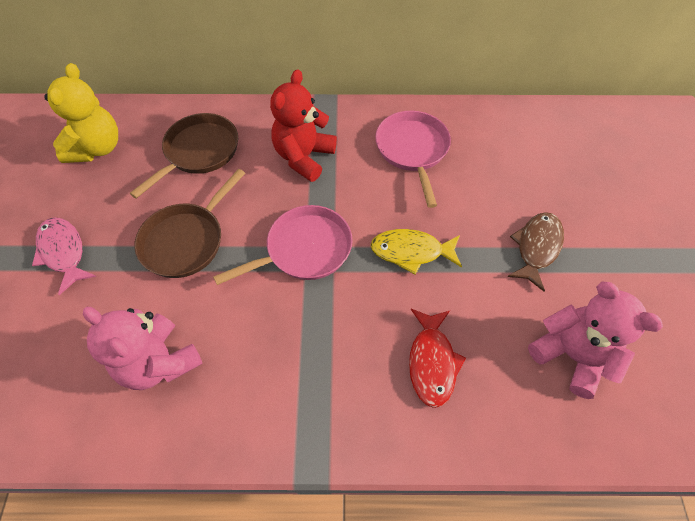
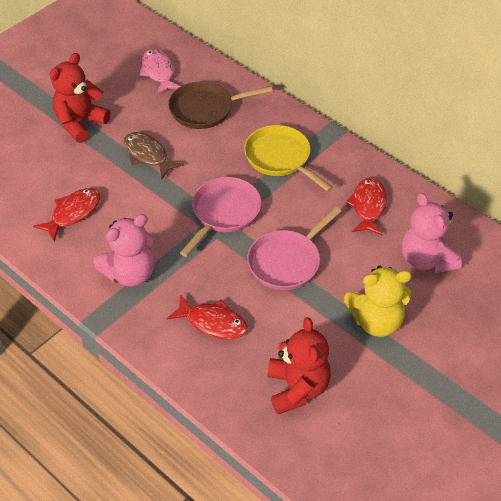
brown pan: [130,113,238,199] [134,169,245,278] = 2 -> [168,82,273,129] = 1
red fish: [409,309,466,408] = 1 -> [33,188,100,242] [167,295,248,340] [345,177,387,235] = 3
red teddy bear: [270,69,337,182] = 1 -> [49,53,110,143] [268,317,331,414] = 2
yellow fish: [370,229,462,275] = 1 -> none = 0
yellow pan: none = 0 -> [244,125,333,192] = 1

